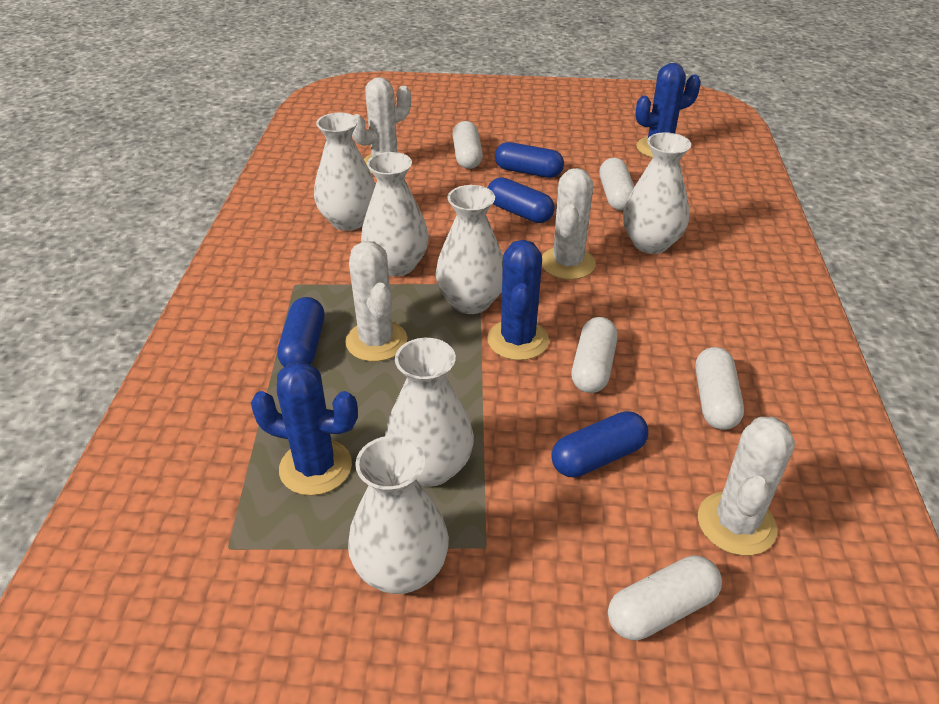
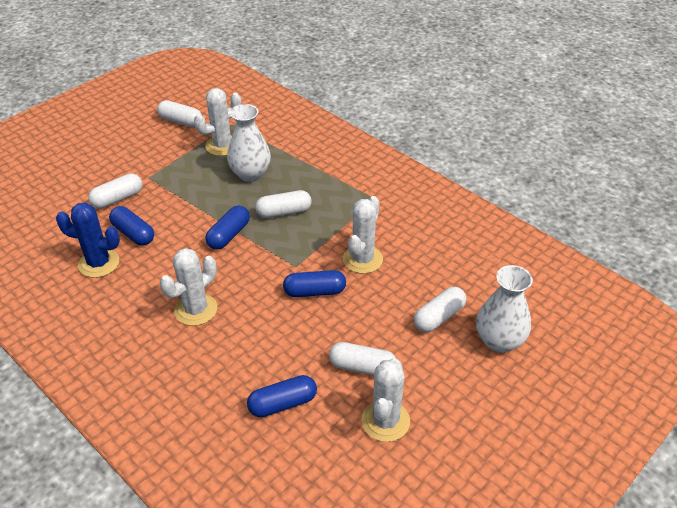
blue cactus: [251,361,358,496] [487,240,549,360] [635,63,701,158] = 3 -> [56,202,120,278] = 1
white vase: [314,113,375,231] [348,436,449,594] [361,152,429,276] [385,338,474,486] [435,185,503,314] [623,132,691,254] = 6 -> [227,104,271,182] [476,265,533,353] = 2

